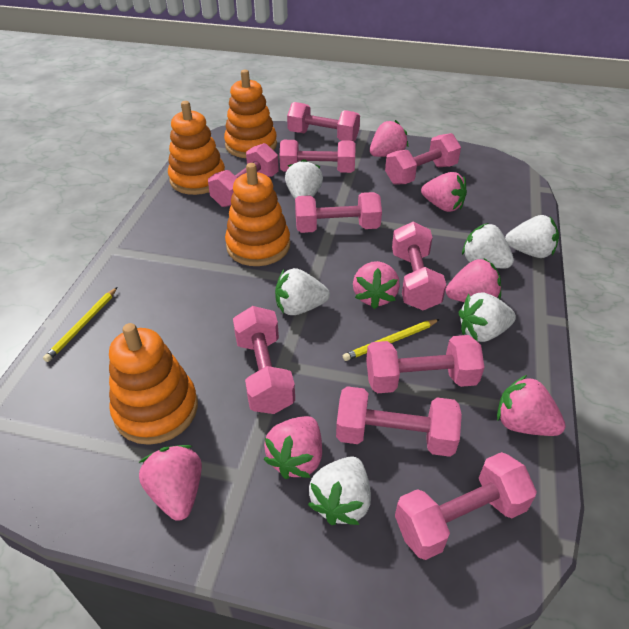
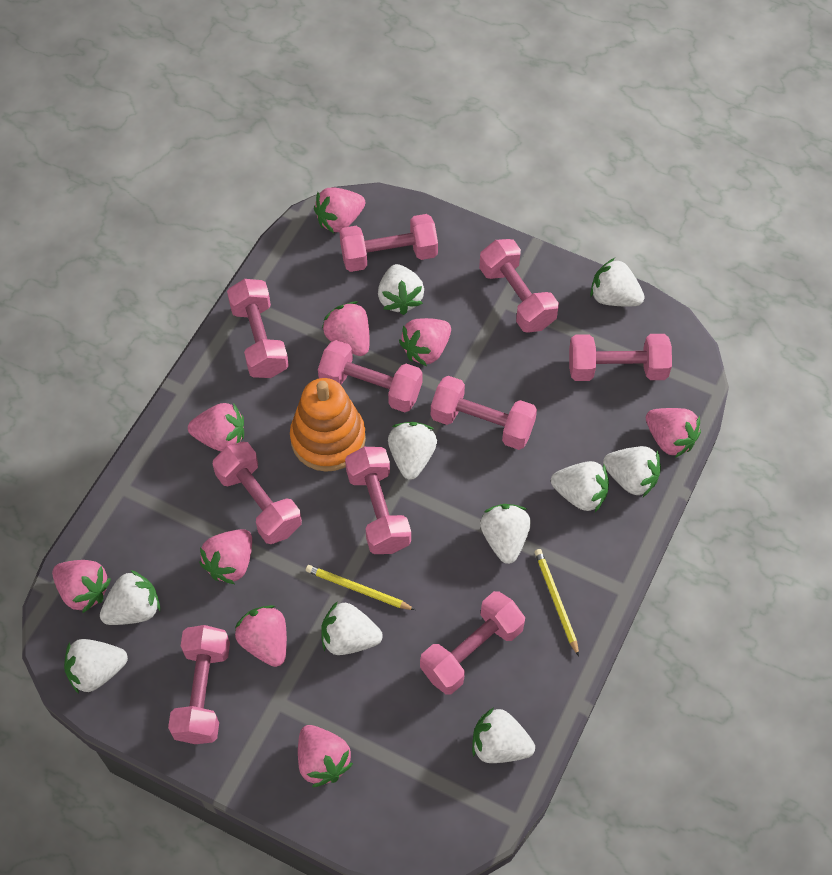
orange stacking toy: [109,323,198,445] [168,101,225,195] [224,70,277,158] [225,163,290,266] = 4 -> [290,378,366,472] = 1
pink strawberry: [139,445,202,521] [263,416,322,479] [353,261,400,309] [370,120,408,157] [421,172,467,212] [446,259,501,302] [497,375,566,436] = 7 -> [52,560,111,613] [188,403,244,452] [199,529,252,584] [235,605,287,667] [298,725,353,787] [314,188,365,233] [322,301,369,356] [399,318,451,366] [646,408,701,458] = 9
white strawberry: [275,268,330,315] [285,159,323,199] [308,457,371,525] [458,293,516,342] [462,223,514,268] [505,215,559,258] = 6 -> [64,639,128,694] [100,570,160,625] [321,601,383,655] [378,264,424,315] [388,422,437,479] [472,708,535,763] [480,504,531,564] [551,461,609,512] [590,258,645,307] [603,446,661,497] = 10

